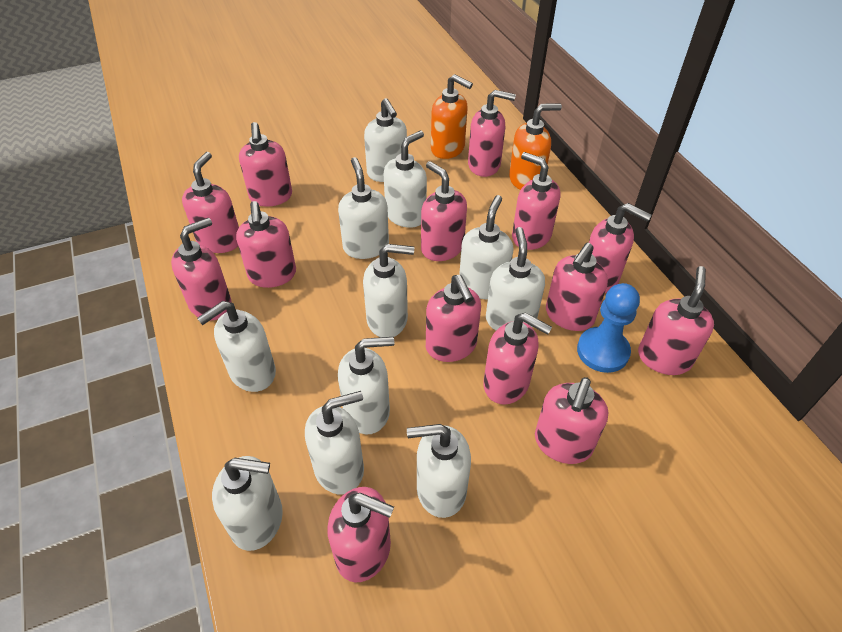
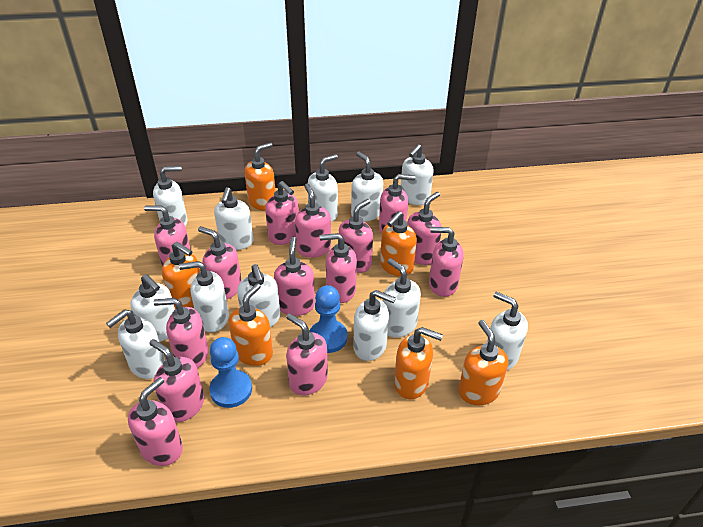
blue pawn: [577,283,640,373] = 1 -> [209,337,252,408] [309,285,348,353] = 2
orange soap dispenser: [431,74,473,159] [509,103,562,190] = 2 -> [162,242,200,309] [229,283,273,366] [245,142,275,210] [380,211,417,276] [394,327,443,399] [458,320,508,405] = 6
white soap dispenser: [197,301,276,392] [212,456,283,551] [305,391,364,494] [338,157,389,259] [338,337,394,434] [363,244,414,337] [364,98,407,182] [384,131,427,228] [407,424,471,518] [459,195,514,299] [486,227,545,330] = 11 -> [106,309,165,379] [130,274,175,342] [153,166,188,227] [179,261,229,332] [214,187,254,250] [237,264,280,327] [308,154,338,222] [351,152,383,222] [353,290,396,361] [383,258,421,338] [401,144,434,205] [487,292,528,370] = 12

